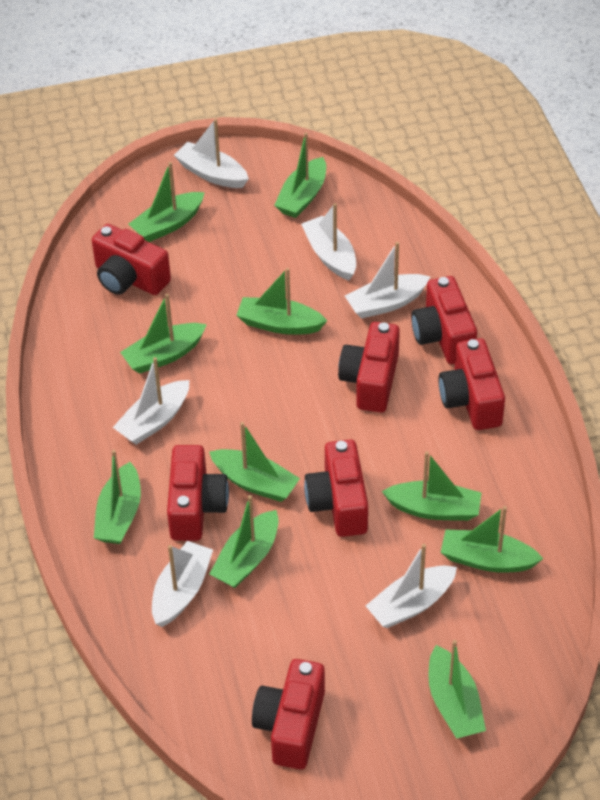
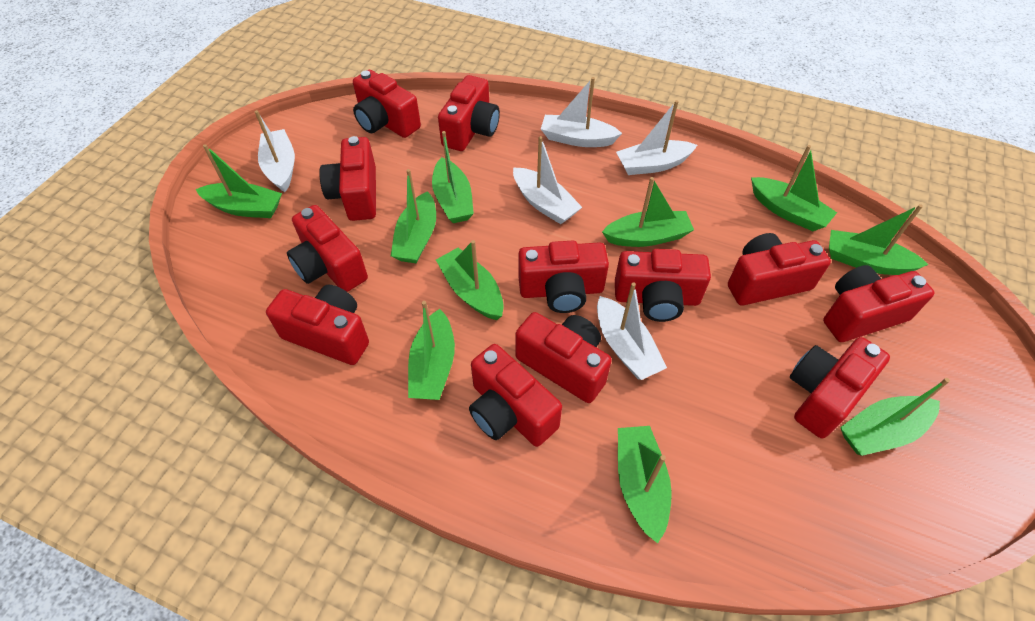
red camera: [92,224,171,295] [167,445,229,541] [252,659,325,769] [304,440,368,537] [338,322,400,413] [411,276,477,364] [439,338,505,430] = 7 -> [266,285,369,365] [287,205,368,292] [319,136,376,221] [353,70,421,138] [438,75,500,151] [469,344,562,447] [515,312,612,403] [518,241,609,313] [615,249,711,322] [728,233,831,306] [790,337,890,438] [823,265,935,342] = 12
white boat: [113,357,189,445] [152,541,213,627] [174,119,249,188] [301,203,356,280] [345,242,430,319] [366,544,457,628] = 6 -> [255,110,295,192] [513,136,582,224] [541,77,622,147] [597,282,667,380] [616,100,697,175] = 5

